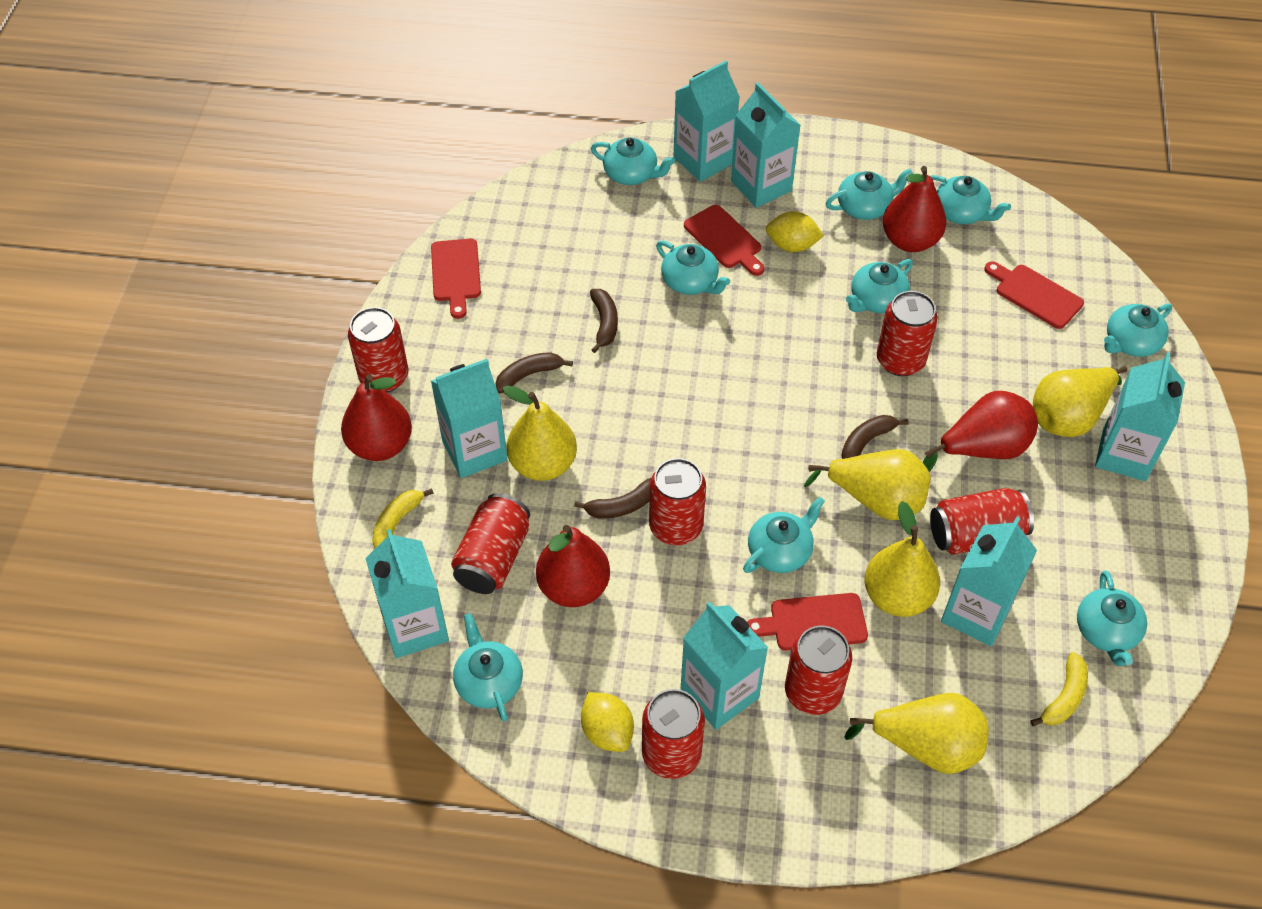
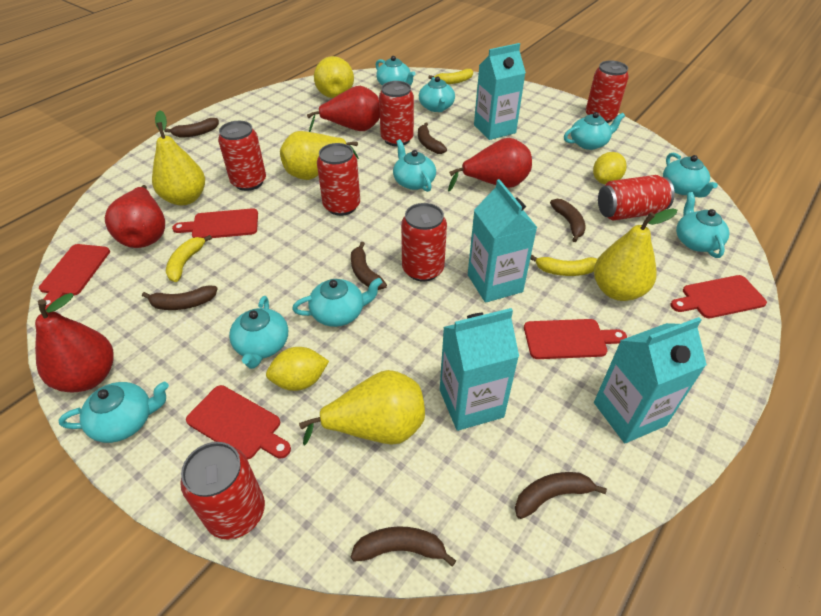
brown banana: [496,352,573,393] [574,478,651,518] [590,289,618,353] [841,415,909,459] = 4 -> [142,286,218,310] [164,118,219,138] [351,242,387,290] [351,526,456,566] [418,122,447,154] [515,472,607,519] [550,199,586,242] = 7
red cutting board: [431,239,481,319] [684,205,765,276] [747,593,868,651] [984,261,1084,329] = 4 -> [39,244,110,311] [172,208,258,238] [186,385,291,459] [524,319,627,359] [671,275,767,318] = 5
turquoise carton: [365,529,449,658] [431,359,508,478] [673,61,740,182] [681,601,768,730] [731,83,801,208] [941,517,1037,646] [1095,353,1185,481] = 7 -> [440,308,519,431] [468,179,538,303] [474,43,526,140] [594,317,707,443] = 4
yellow banana: [372,488,433,548] [1030,652,1088,726] = 2 -> [166,235,212,282] [428,69,473,84] [530,255,597,276] = 3

